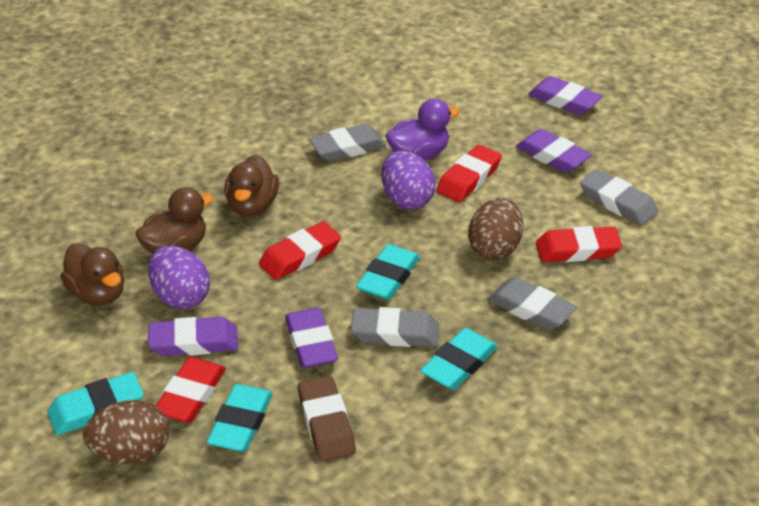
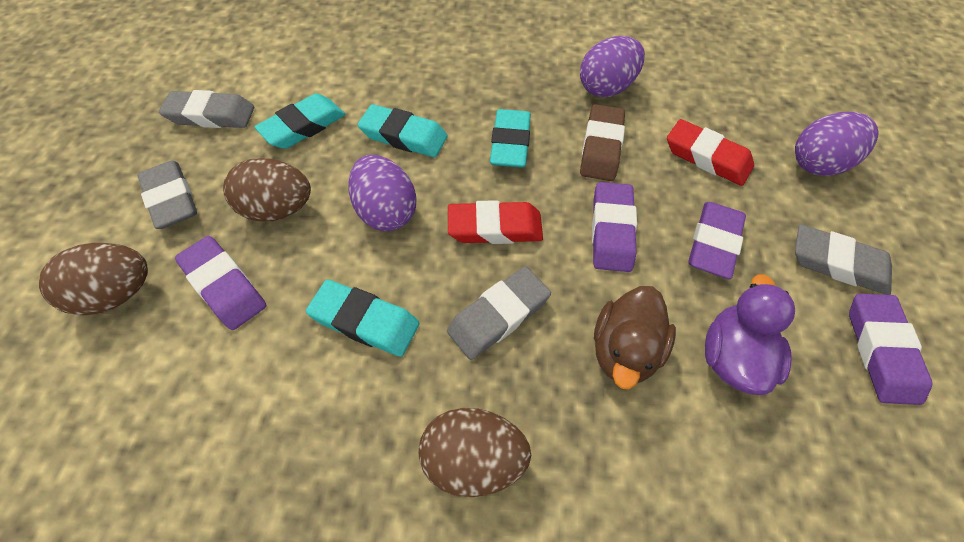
brown duck: [60,243,124,305] [135,187,214,253] [224,155,279,217] = 3 -> [594,286,676,389] = 1
brown egg: [83,400,169,464] [468,198,523,260] = 2 -> [39,243,148,316] [223,158,311,222] [419,408,531,497] = 3
purple egg: [148,246,210,309] [381,151,436,209] = 2 -> [348,155,417,231] [580,36,645,97] [795,112,879,176] = 3
red eraser: [156,357,226,423] [259,221,341,280] [436,145,502,202] [536,226,622,262] = 4 -> [448,200,543,244] [667,119,754,186] = 2

